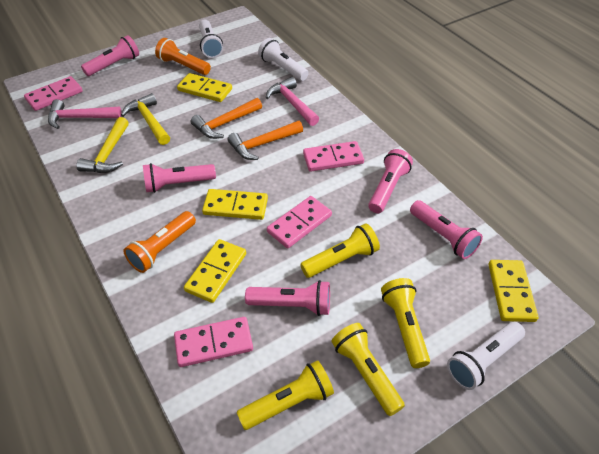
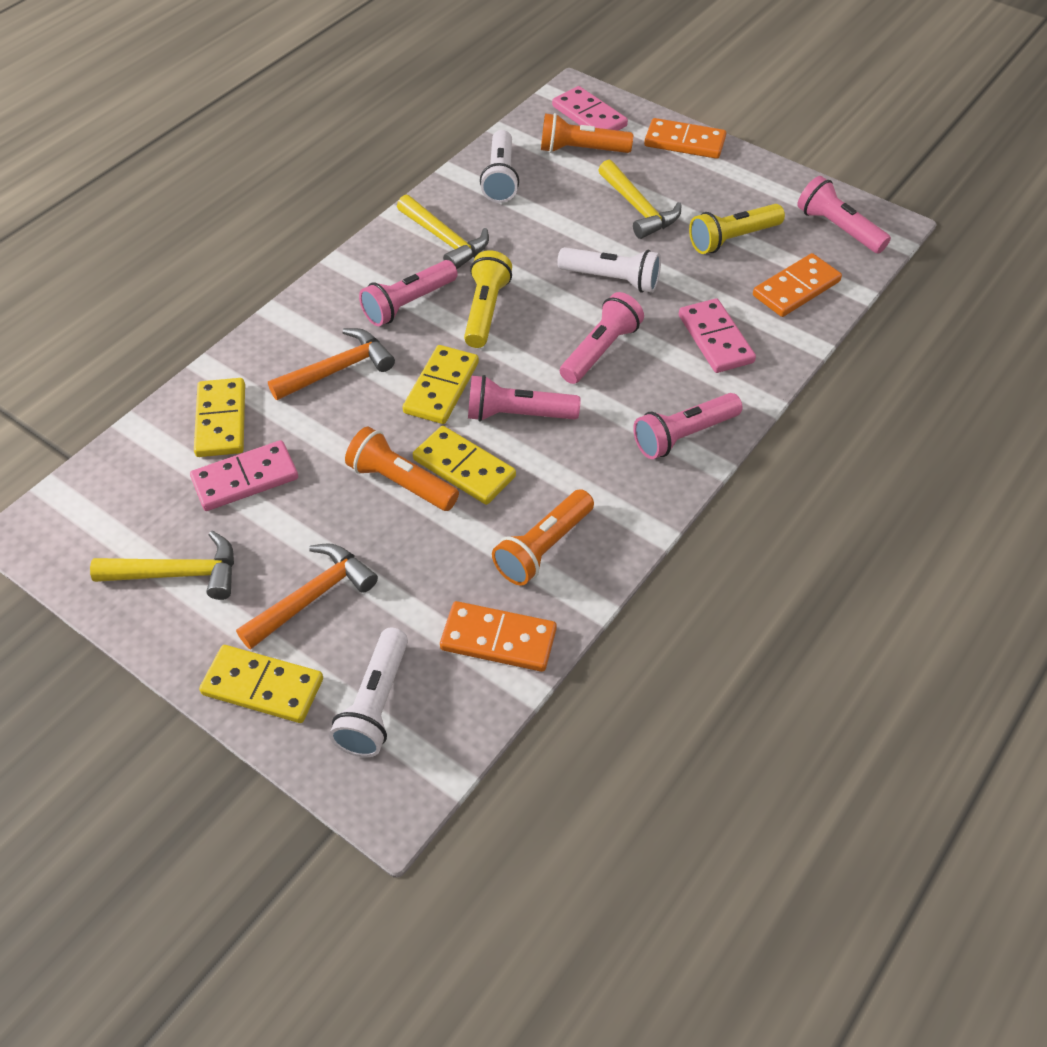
orange domino: none = 0 -> [440,601,557,672] [644,118,726,159] [753,253,842,317] = 3
orange flashlight: [123,211,196,273] [155,38,211,75] = 2 -> [345,427,459,511] [492,489,594,586] [541,113,633,153] = 3
pink domino: [24,76,83,111] [174,317,253,367] [267,196,332,248] [303,141,364,172] = 4 -> [190,440,298,511] [552,86,628,131] [679,298,756,373] = 3
pink hammer: [48,99,122,129] [266,77,319,126] = 2 -> none = 0
yellow flashlight: [237,360,334,430] [300,223,380,278] [332,323,405,416] [381,278,430,368] = 4 -> [464,250,512,348] [689,204,785,254] = 2
yellow hammer: [76,117,129,173] [121,93,170,145] = 2 -> [90,531,234,600] [397,194,489,269] [598,160,681,239] = 3

